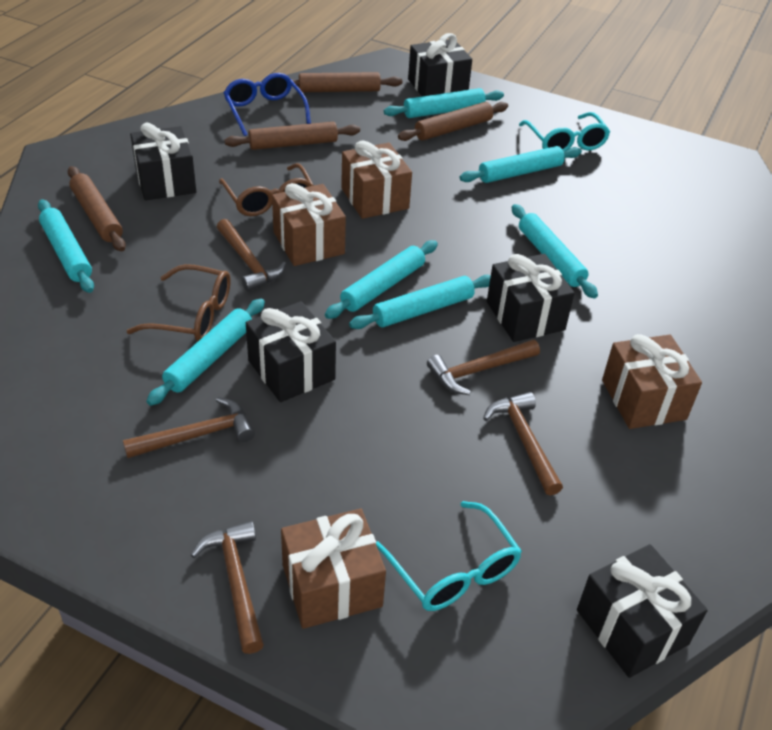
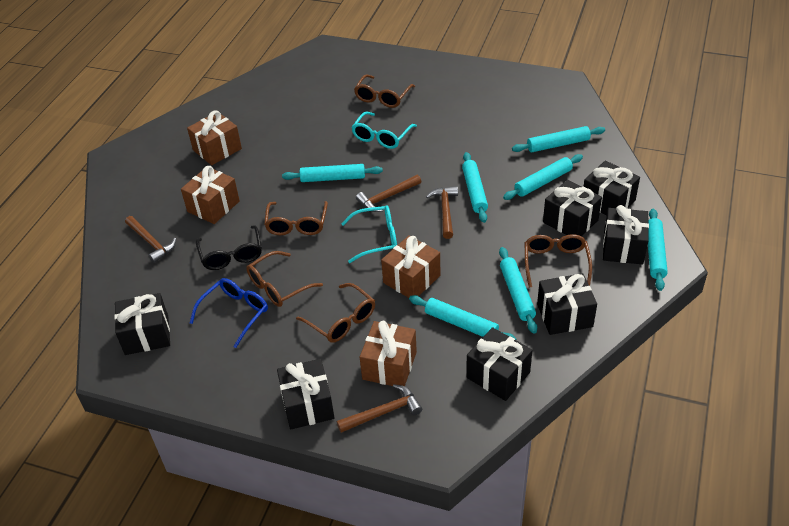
black gift: [130,122,196,200] [246,301,336,402] [408,33,472,97] [487,254,575,342] [577,544,708,678] = 5 -> [114,293,170,355] [277,359,334,429] [466,327,532,401] [537,273,597,335] [543,180,602,236] [583,161,640,216] [603,205,649,264] = 7
black glasses: none = 0 -> [196,225,262,270] = 1
brown glasses: [127,264,231,341] [219,163,314,216] = 2 -> [246,251,323,307] [264,201,328,235] [296,283,375,343] [354,74,415,108] [525,234,592,288] = 5
brown hammer: [123,397,255,458] [191,521,264,654] [217,219,286,291] [427,340,540,395] [483,392,563,495] = 5 -> [125,216,176,263] [337,384,422,433] [356,175,422,212] [426,186,458,239] = 4
brown rolling pin: [68,166,126,252] [224,122,360,150] [291,72,402,92] [398,102,508,141] = 4 -> none = 0

